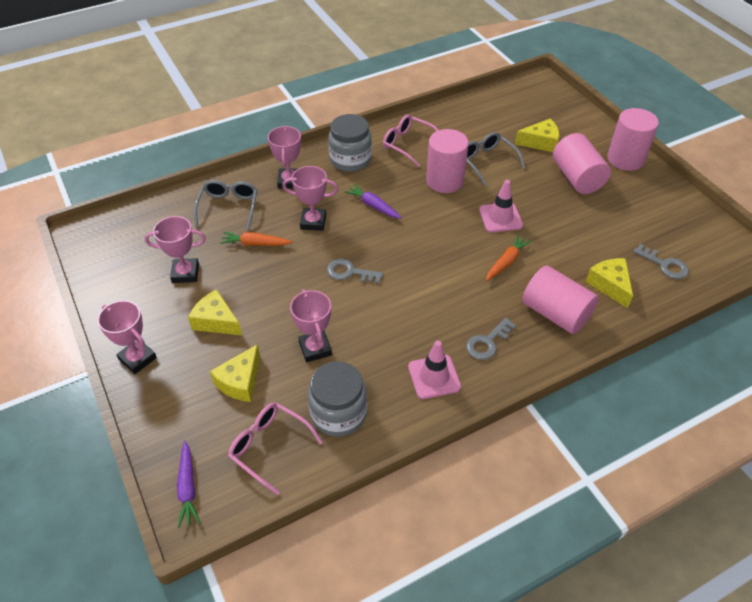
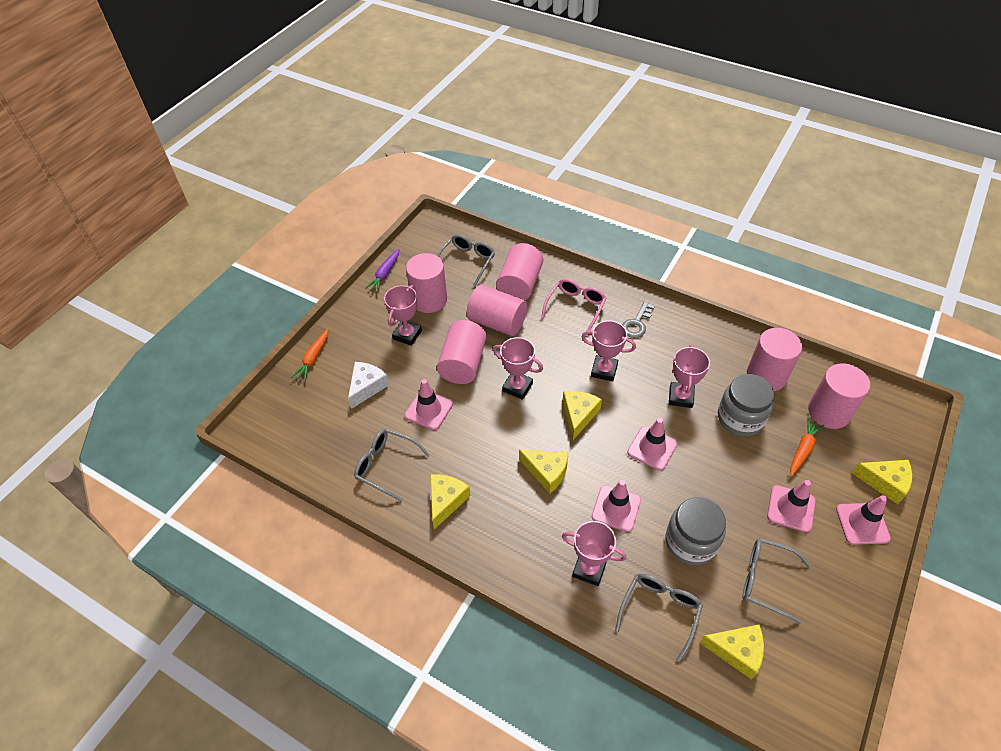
grey glasses: [194,180,257,230] [466,132,525,186] = 2 -> [354,429,430,501] [437,234,495,286] [615,573,703,662] [743,538,811,624] = 4
grey key: [327,259,383,284] [466,318,516,360] [633,244,689,279] = 3 -> [622,302,655,338] = 1
pink cylinder: [426,129,469,193] [522,266,599,334] [553,133,611,194] [607,108,659,171] = 4 -> [406,253,447,313] [437,320,487,384] [467,285,527,336] [496,243,543,300] [747,328,802,391] [808,363,870,429] = 6
pink glasses: [228,403,323,495] [383,114,439,167] = 2 -> [541,279,607,335] = 1
pink traffic cone: [408,341,461,399] [479,180,523,233] = 2 -> [405,379,453,430] [592,480,641,532] [627,418,678,471] [767,480,815,532] [836,495,891,545] = 5
purple carrot: [177,440,200,528] [344,184,402,219] = 2 -> [365,249,400,292] = 1
white cheese: none = 0 -> [348,362,389,409] = 1
yellow cheese: [188,289,242,335] [210,344,260,402] [515,119,559,152] [586,258,633,308] = 4 -> [430,474,471,529] [519,450,569,494] [563,391,602,440] [700,624,764,680] [852,460,912,504] = 5

